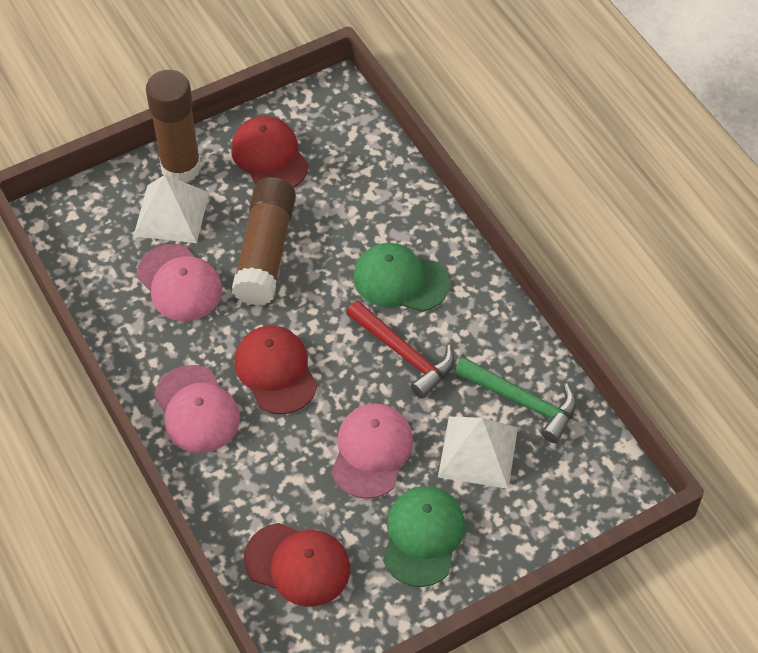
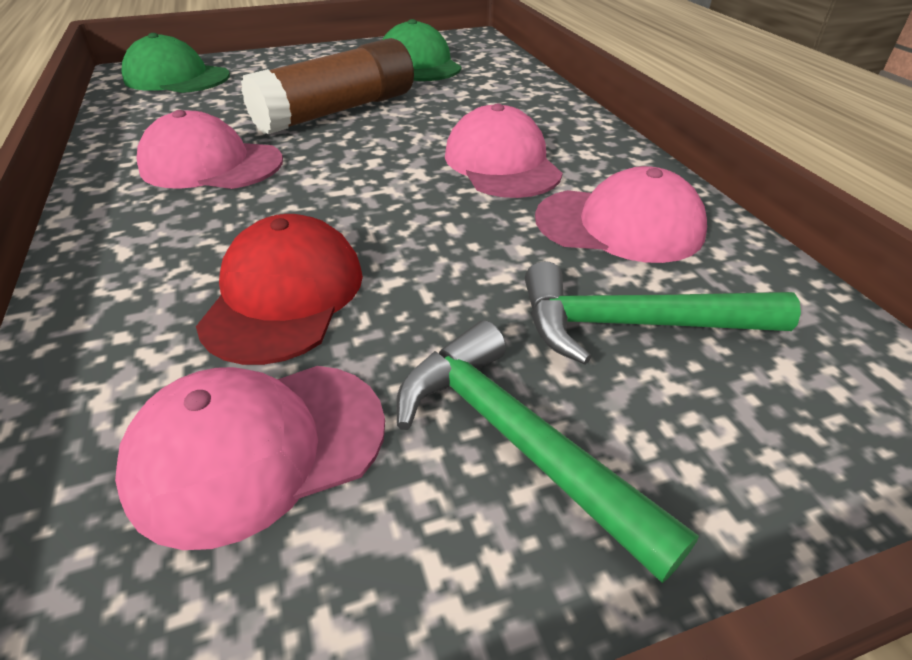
brown glue stick: [146,70,201,183] [232,177,296,306] = 2 -> [241,38,414,134] = 1
green hammer: [455,357,577,443] = 1 -> [396,320,699,583] [525,261,801,365] = 2
pink cap: [137,244,222,321] [154,365,240,453] [331,404,413,499] = 3 -> [115,366,385,550] [137,110,283,189] [445,104,563,198] [535,166,707,263] = 4
red cap: [231,116,309,188] [234,326,317,414] [244,523,350,607] = 3 -> [196,214,363,365] = 1
red hammer: [346,300,454,399] = 1 -> none = 0
white pyramid: [134,175,209,243] [438,417,518,489] = 2 -> none = 0

